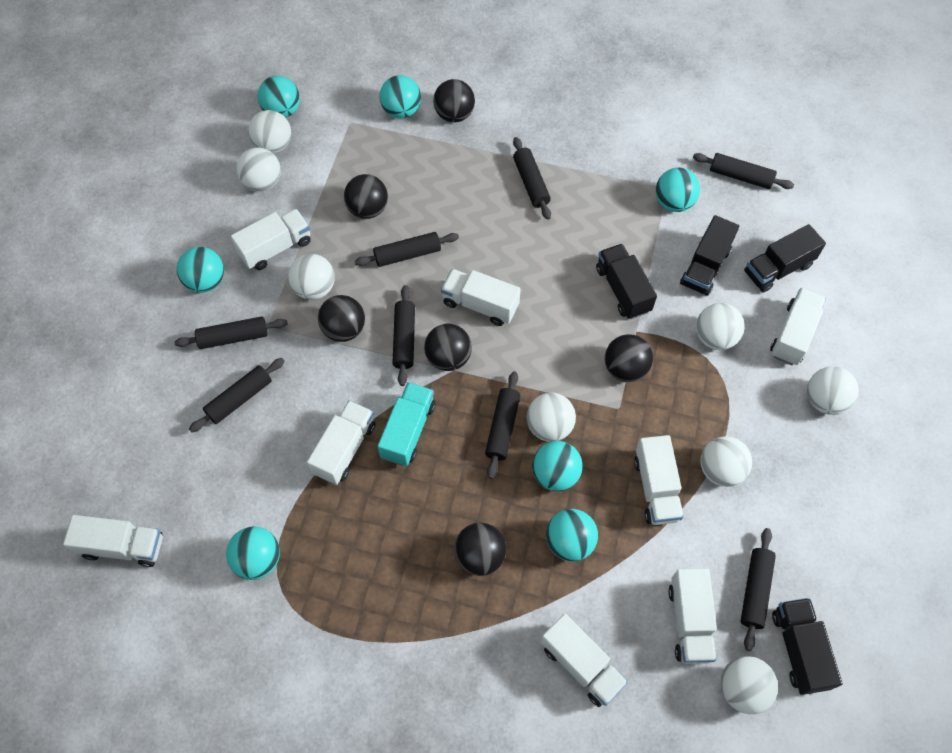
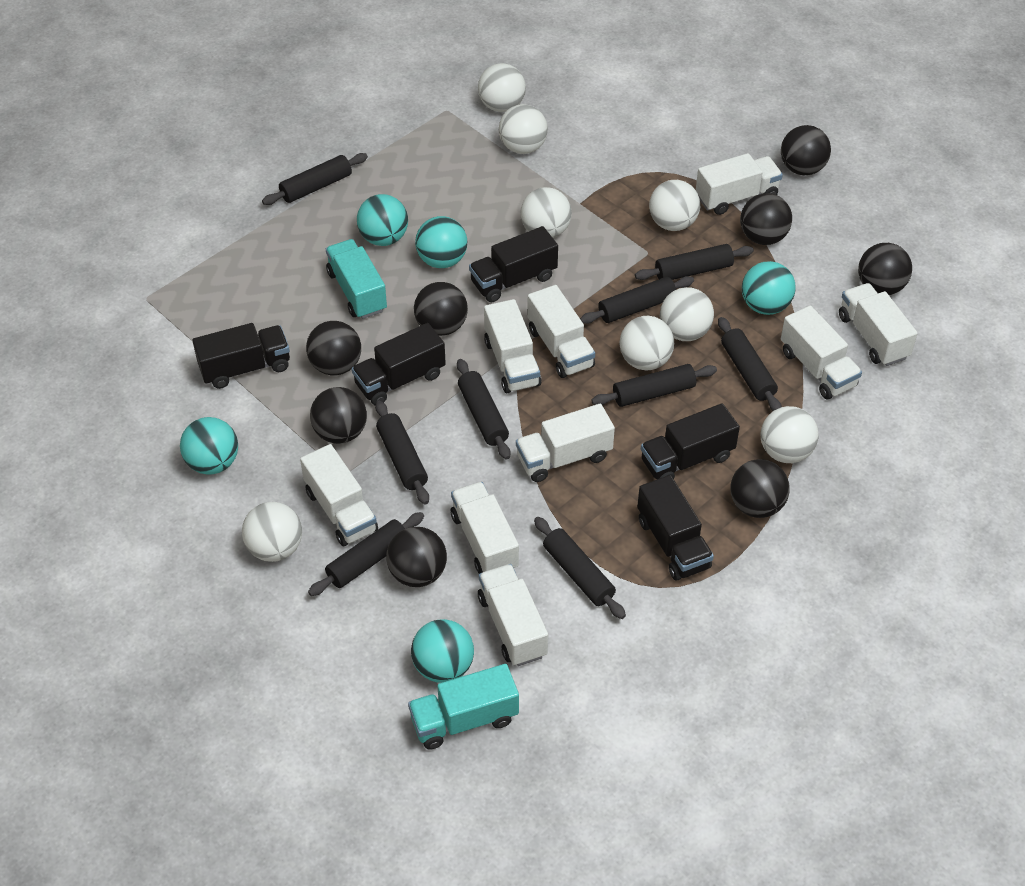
black ball: [318,295,365,342] [344,174,388,219] [424,324,472,371] [433,79,475,122] [454,523,506,576] [605,334,653,382] = 6 -> [306,321,361,375] [310,387,367,444] [386,527,447,587] [414,282,468,336] [730,459,790,518] [740,193,792,245] [781,125,831,175] [858,243,912,295] = 8
black rolling pin: [174,316,288,349] [189,358,285,433] [355,232,459,267] [392,285,415,386] [485,371,520,479] [513,137,551,220] [693,153,794,189] [740,528,776,651] = 8 -> [262,153,368,205] [308,512,424,596] [375,401,429,505] [457,359,510,460] [534,517,626,619] [580,276,694,324] [591,364,717,407] [635,244,754,280] [718,317,782,411] = 9
black truck: [596,244,657,319] [680,215,739,296] [744,224,826,292] [772,598,843,695] = 4 -> [192,323,290,389] [352,323,446,406] [469,226,558,302] [637,475,714,580] [641,403,740,479] = 5
turquoise ball: [177,247,224,293] [226,527,280,580] [258,76,300,118] [380,75,421,118] [532,441,583,491] [546,509,598,561] [656,168,700,212] = 7 -> [180,417,238,475] [357,194,408,246] [411,619,474,683] [415,216,467,268] [742,261,795,315] = 5
turquoise truck: [377,382,436,466] = 1 -> [326,239,387,319] [408,664,519,750] = 2
white truck: [63,515,163,567] [231,209,311,270] [307,400,376,485] [441,269,521,326] [541,614,628,707] [634,435,684,525] [668,569,717,664] [770,288,826,365] = 8 -> [300,444,378,546] [451,482,519,574] [478,564,548,666] [484,299,541,393] [516,404,615,482] [527,285,595,378] [696,153,783,215] [781,305,862,399] [839,283,918,366] = 9

